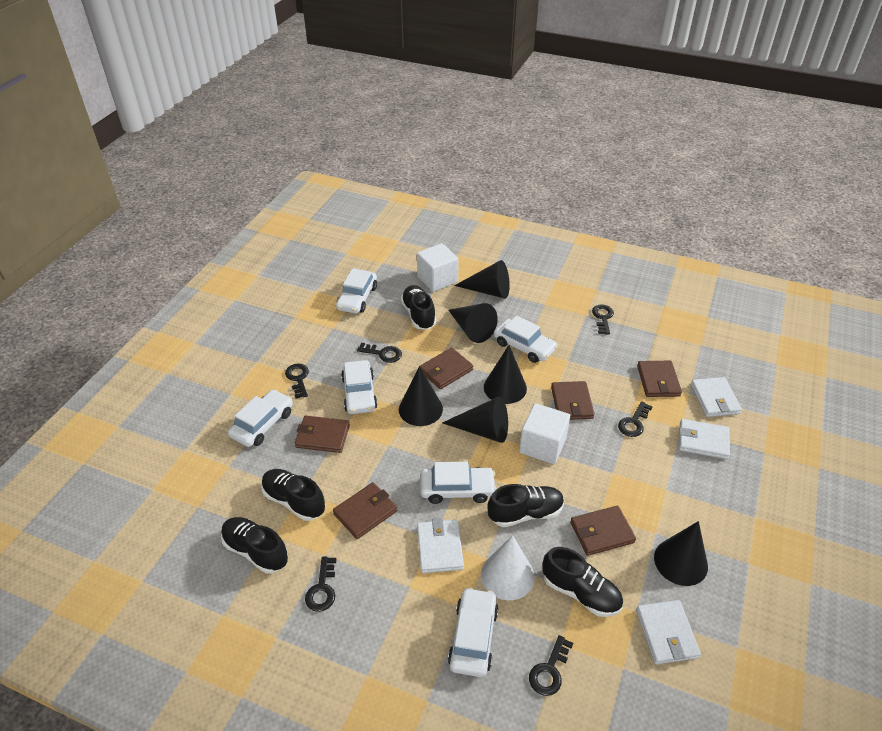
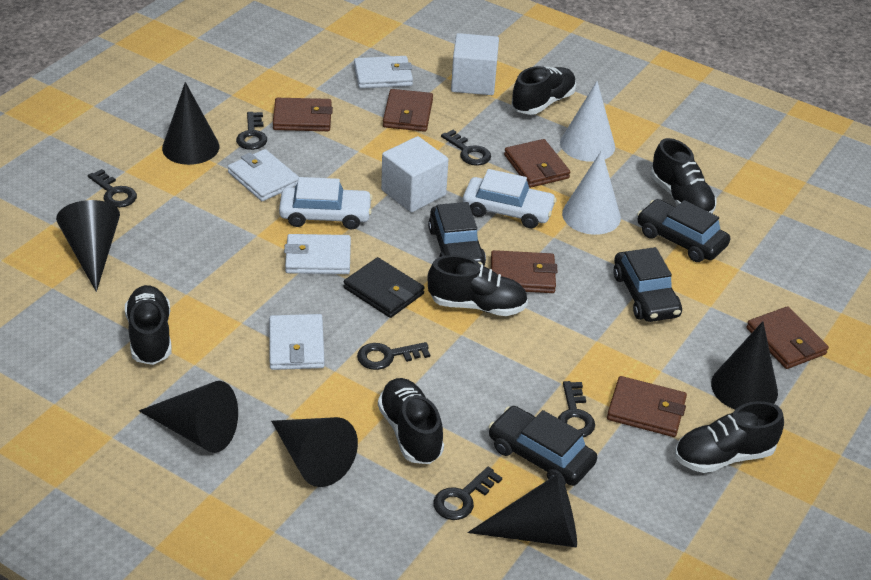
black car: none = 0 -> [428,202,486,266] [489,406,597,486] [613,247,682,322] [637,199,730,262] = 4
black shoe: [221,517,288,574] [261,469,325,521] [401,285,436,330] [487,484,564,527] [542,547,623,617] = 5 -> [125,285,172,365] [378,378,444,464] [427,255,528,316] [512,66,576,115] [651,138,716,214] [675,401,784,473] = 6
black wallet: none = 0 -> [344,257,424,318] = 1
white car: [228,389,293,447] [336,268,377,314] [341,360,378,414] [421,462,497,504] [448,587,499,677] [494,315,558,363] = 6 -> [279,177,373,229] [463,169,557,228] = 2
white cone: [481,535,535,600] = 1 -> [560,81,615,162] [562,150,621,235] = 2

